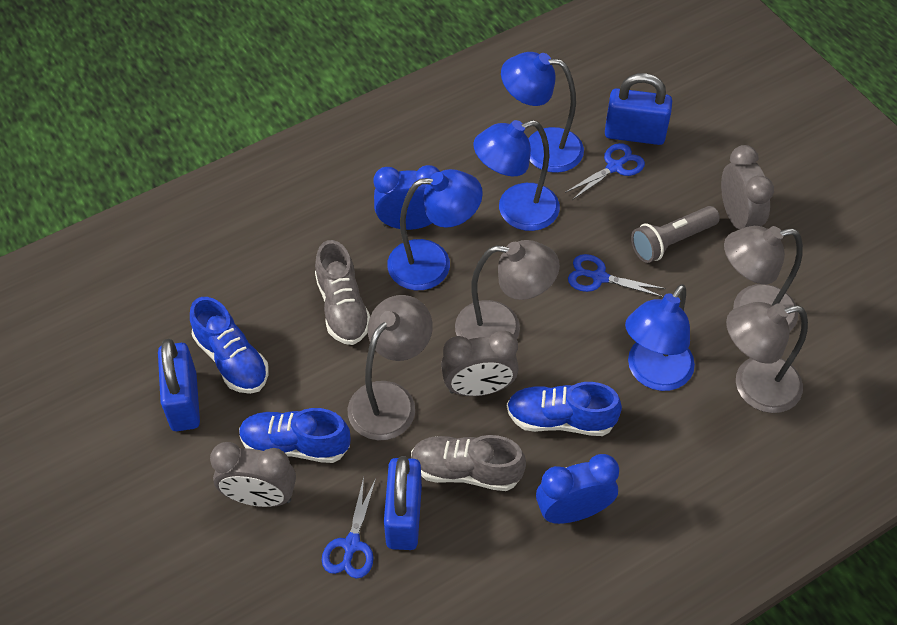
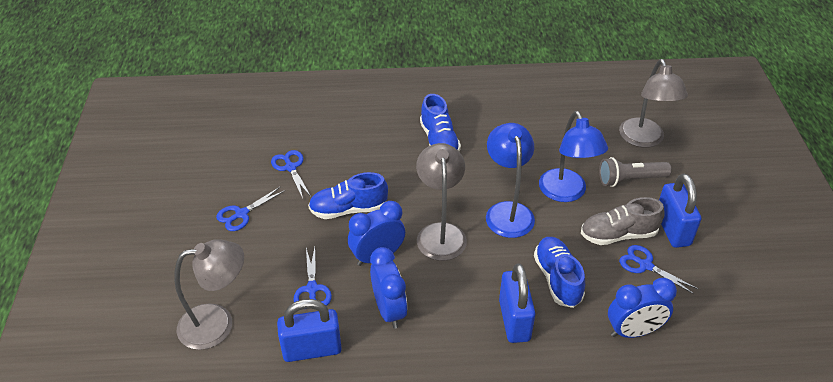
blue clock: [373,165,440,230] [536,454,619,524] = 2 -> [348,201,405,266] [370,247,407,329] [608,278,677,338] = 3
blue lamp: [387,169,483,290] [473,120,560,231] [501,52,584,173] [625,284,695,391] = 4 -> [486,123,535,238] [539,111,608,202] = 2
blue scissors: [322,477,376,578] [565,143,645,200] [568,254,666,297] = 3 -> [216,187,284,231] [271,150,311,198] [293,247,332,306] [619,245,698,294] = 4
grey clock: [210,442,296,507] [441,331,519,396] [721,145,774,230] = 3 -> none = 0
grey lamp: [348,295,433,440] [455,240,560,340] [724,226,803,331] [726,302,808,413] = 4 -> [174,240,244,350] [416,143,467,261] [619,59,688,148] = 3
grey shoe: [315,240,370,345] [411,435,526,491] = 2 -> [581,197,665,245] = 1

